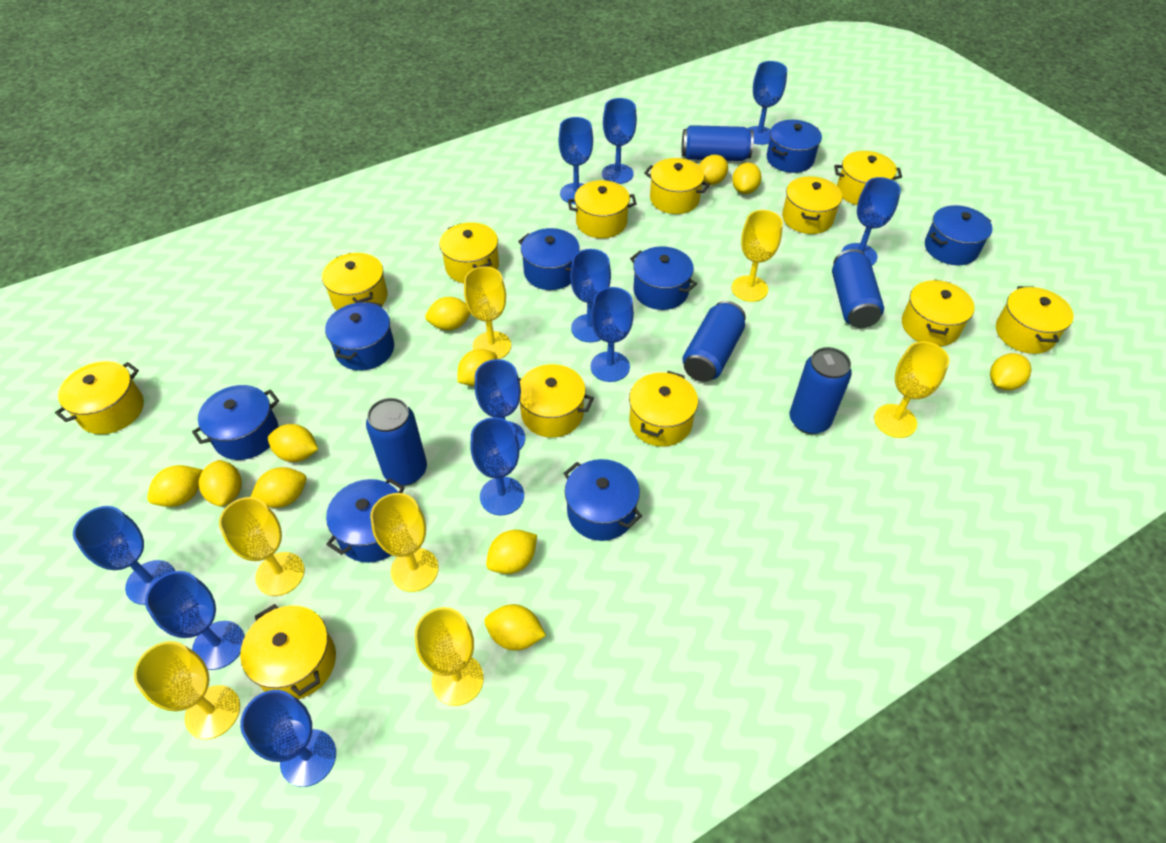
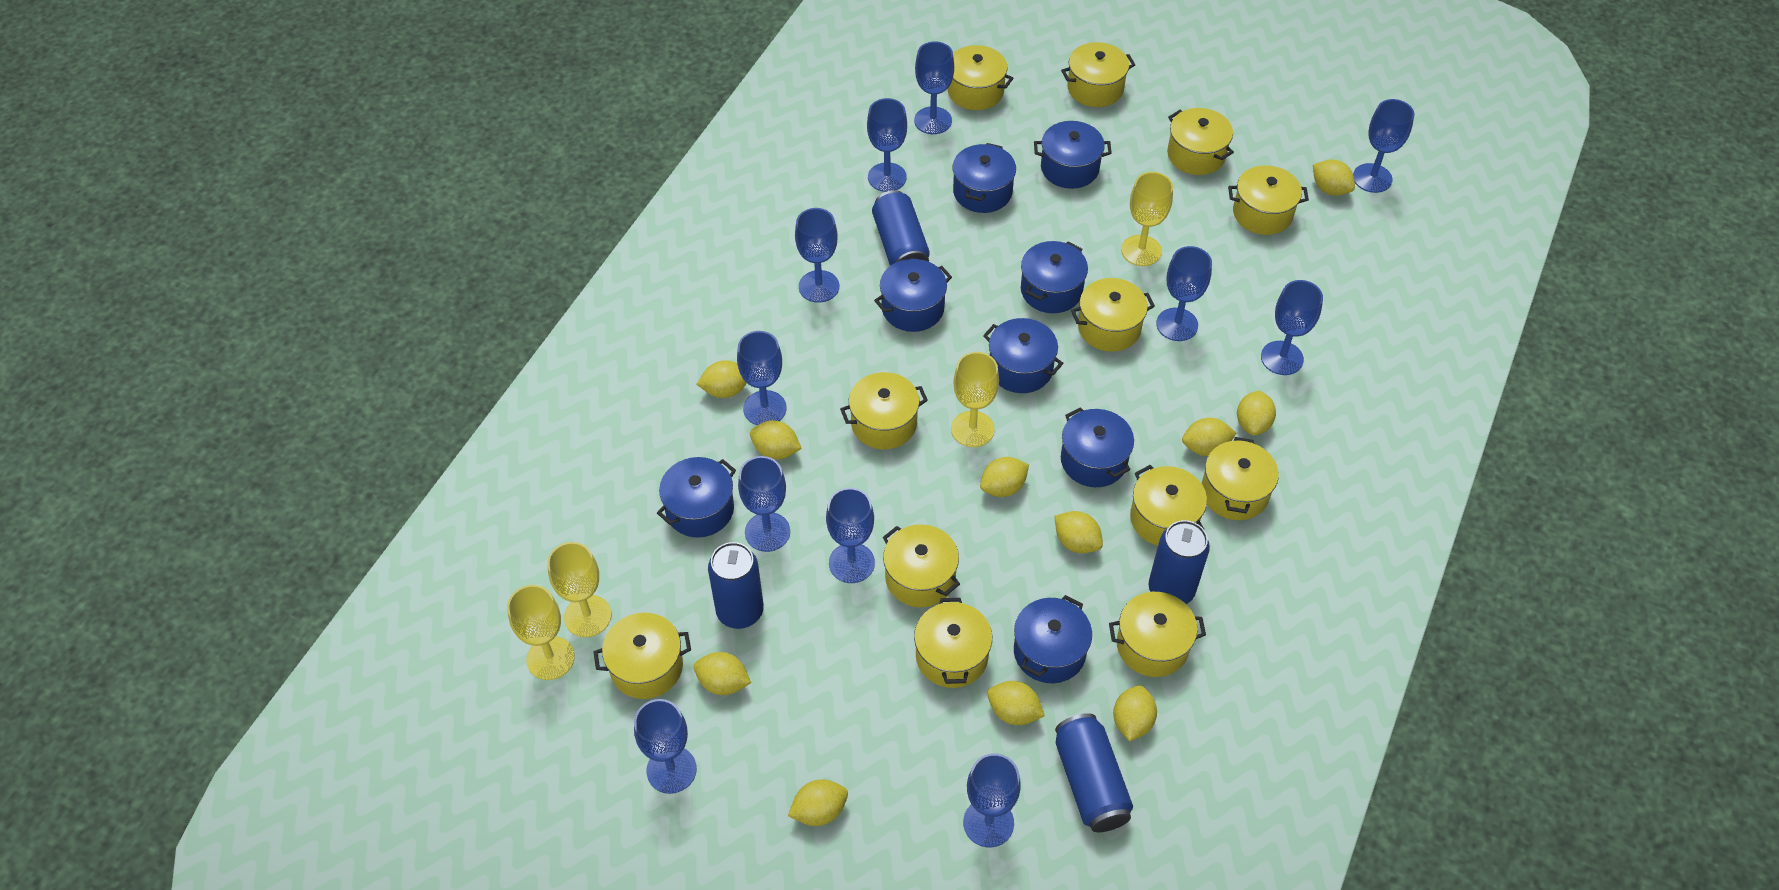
blue can: [366,398,427,486] [682,125,754,161] [682,301,746,382] [790,347,852,434] [832,249,884,328] = 5 -> [708,542,764,629] [872,190,929,266] [1055,713,1133,832] [1149,520,1210,604] = 4
yellow goblet: [134,641,240,739] [219,497,305,596] [370,493,439,592] [415,607,484,706] [464,266,511,359] [732,210,783,302] [874,341,949,438] = 7 -> [507,585,575,680] [547,542,611,637] [951,352,999,447] [1121,172,1173,266] = 4

